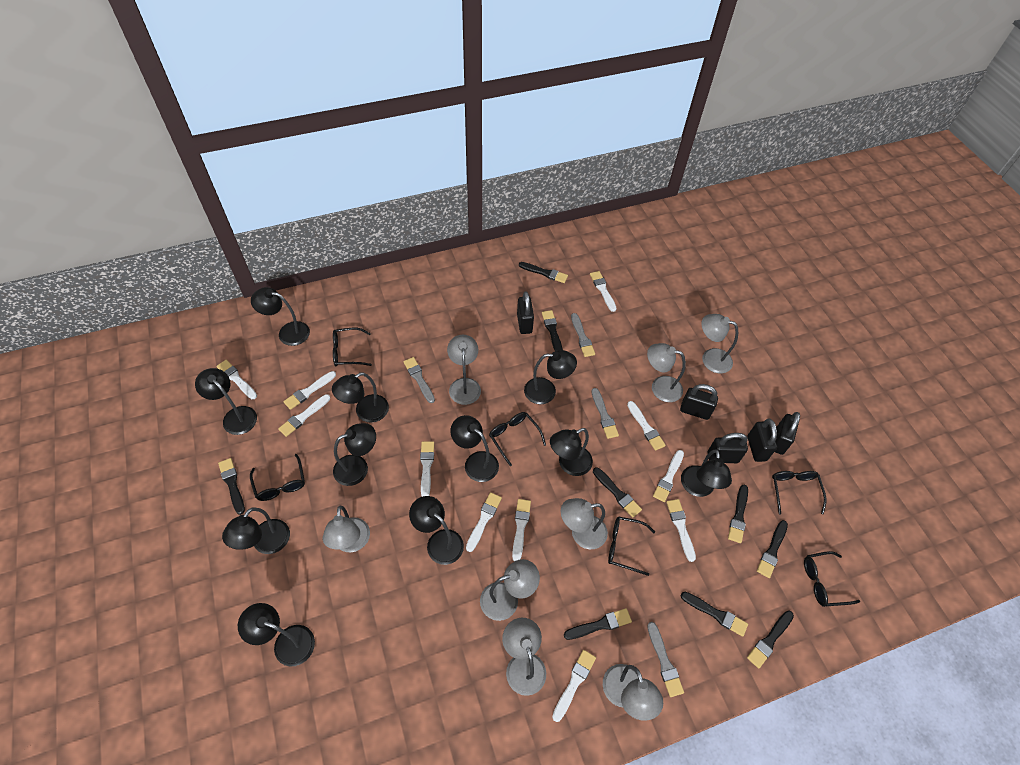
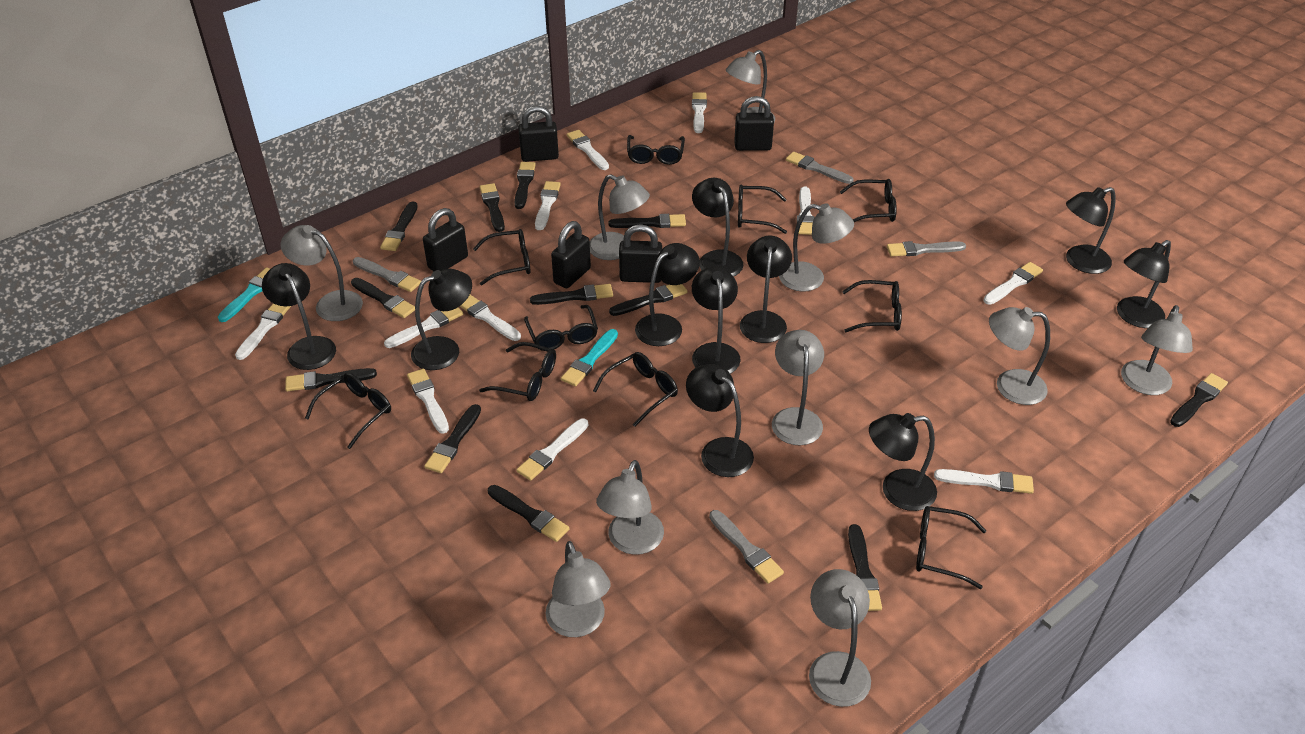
black brush: [218,458,245,515] [519,262,568,283] [542,310,563,351] [564,608,632,640] [593,467,642,518] [681,592,748,637] [728,485,748,543] [747,611,794,668] [757,520,788,578] = 9 -> [285,368,377,391] [351,278,415,318] [380,201,418,251] [424,404,481,473] [480,183,505,232] [488,485,570,542] [515,162,536,209] [530,284,613,305] [608,214,686,228] [609,284,688,316] [848,524,882,611] [1170,373,1228,427] = 12
black glasses: [250,454,305,501] [333,328,372,367] [489,412,546,466] [608,516,655,576] [772,471,826,515] [804,551,860,607] = 6 -> [305,373,391,449] [473,229,531,285] [479,342,556,401] [524,305,598,351] [593,352,678,427] [627,135,685,165] [738,184,787,234] [840,179,897,222] [842,280,902,332] [916,506,986,589] = 10
black lamp: [195,368,257,435] [222,507,290,554] [238,603,315,667] [251,287,310,346] [332,372,389,423] [333,423,376,486] [409,496,464,565] [451,415,499,482] [524,350,577,404] [550,428,593,476] [681,449,732,497] = 11 -> [262,263,336,370] [411,269,472,370] [635,243,700,346] [686,364,754,477] [692,178,743,277] [692,266,740,374] [740,236,792,343] [869,413,937,511] [1066,187,1116,274] [1117,240,1171,328] = 10
grey lamp: [323,506,370,552] [447,335,481,405] [480,559,540,621] [502,618,546,696] [561,498,608,549] [603,664,663,721] [647,343,686,402] [701,314,738,373] = 8 -> [281,225,363,321] [546,541,611,637] [590,174,650,260] [596,460,664,555] [726,50,775,122] [772,330,824,445] [779,204,854,292] [809,569,871,707] [989,307,1050,405] [1121,305,1193,395] = 10
turquoise brush: none = 0 -> [218,267,270,322] [561,329,618,386] = 2

